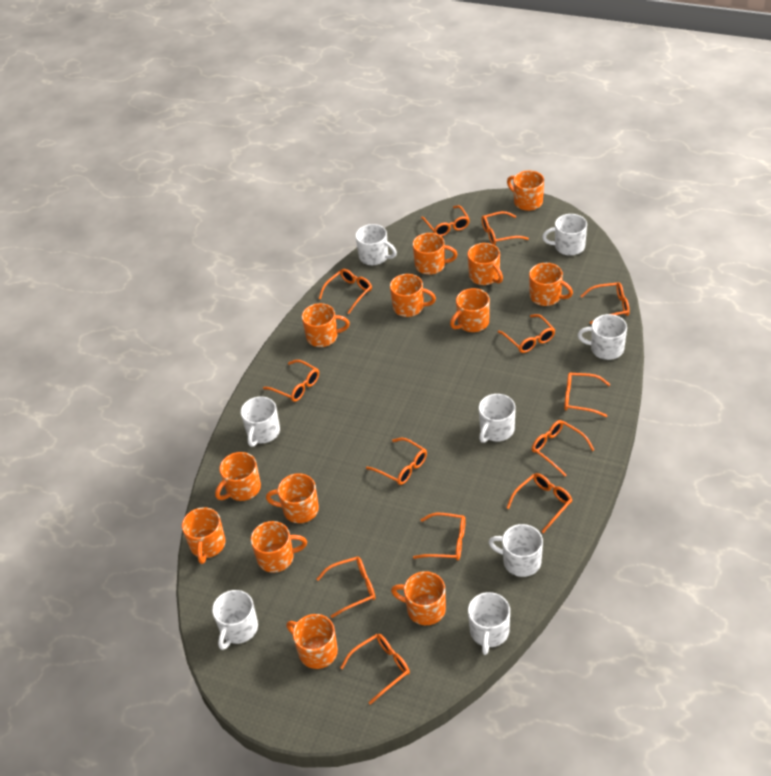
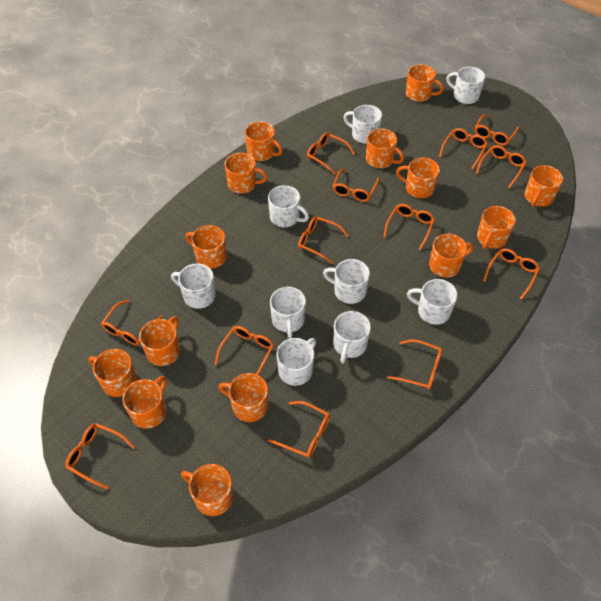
orange mug: [182,507,226,564] [215,452,261,501] [251,521,307,573] [266,473,319,523] [286,614,338,669] [302,303,350,347] [390,274,436,317] [391,571,446,625] [413,233,457,275] [450,288,490,332] [467,243,503,285] [507,170,544,211] [529,263,573,306] = 13 -> [88,349,137,397] [123,376,167,429] [139,317,180,366] [181,464,233,516] [185,225,227,269] [219,373,268,422] [225,153,268,194] [245,122,283,161] [366,129,404,168] [396,157,440,198] [406,64,444,102] [429,234,473,277] [477,206,516,250] [524,165,563,207] = 14
white mug: [212,590,258,650] [241,396,280,447] [355,224,397,265] [468,592,510,655] [479,394,516,443] [488,524,543,577] [542,214,587,256] [578,314,627,360] = 8 -> [171,263,216,309] [268,185,309,227] [270,287,306,339] [276,338,316,386] [323,259,370,304] [333,311,371,363] [343,105,382,144] [407,279,458,325] [447,67,485,104] = 9

